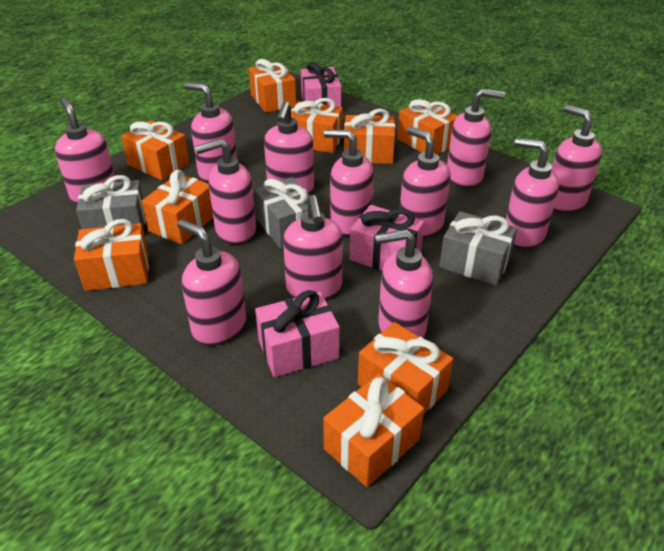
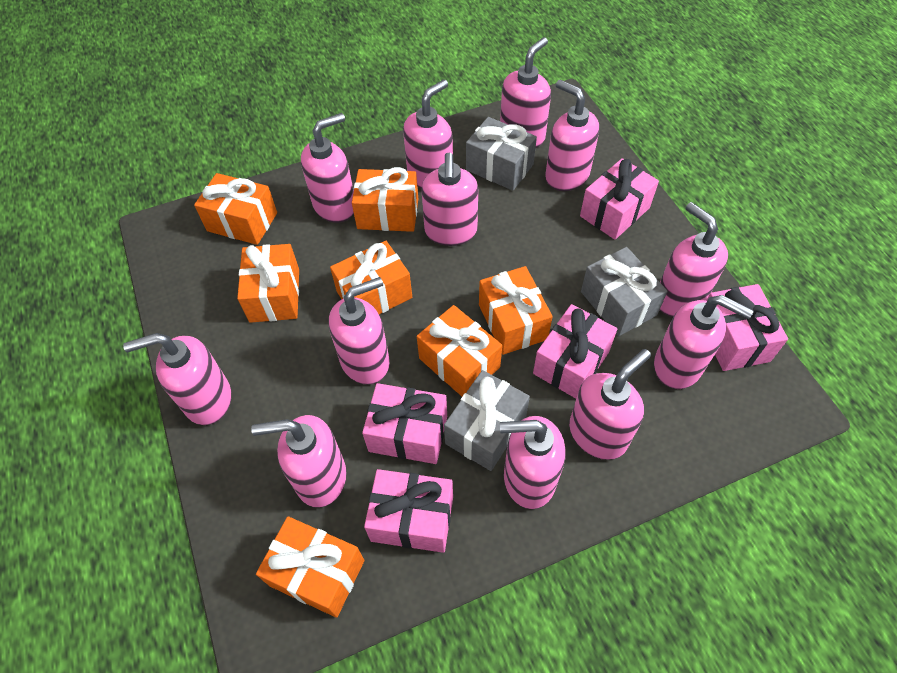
orange gift: [74,219,149,291] [121,120,190,180] [142,170,213,244] [249,59,296,113] [291,98,343,153] [323,374,424,487] [344,109,395,164] [358,322,453,414] [397,99,458,154] = 9 -> [194,173,277,245] [237,244,299,323] [256,516,364,618] [330,241,412,314] [352,167,418,232] [417,305,502,396] [479,266,553,355] = 7
pink gift: [255,290,340,377] [301,62,341,107] [350,205,424,271] = 3 -> [362,383,447,464] [364,469,453,553] [533,304,617,398] [580,158,659,240] [706,284,788,371] = 5

